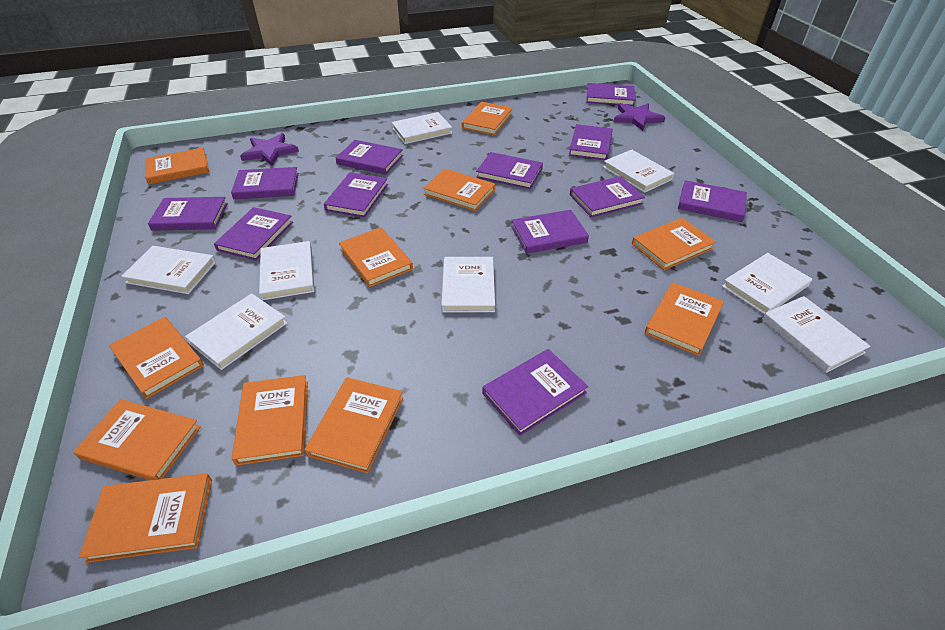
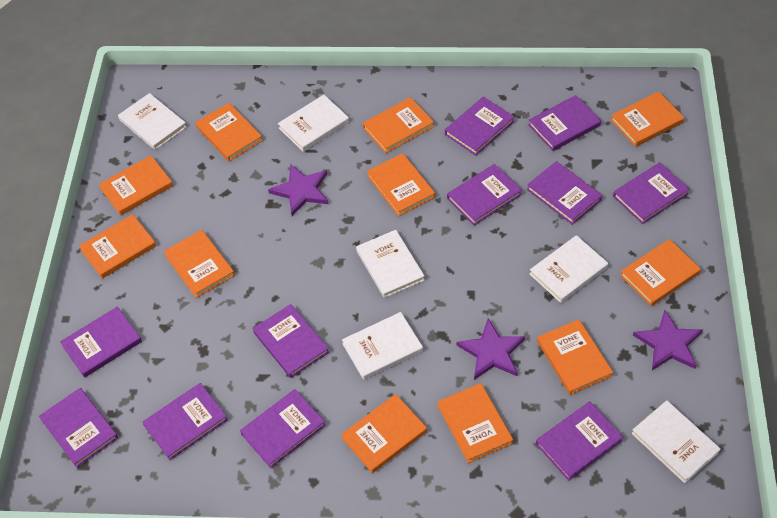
purple book: [148,197,228,231] [214,207,293,261] [231,167,299,199] [324,172,388,218] [336,140,403,175] [476,152,543,189] [482,349,588,436] [511,210,589,254] [569,124,613,160] [570,176,645,217] [586,83,635,106] [678,180,747,222] = 12 -> [39,388,118,468] [60,307,142,378] [142,383,228,460] [240,389,326,468] [253,304,329,378] [445,97,515,156] [447,164,522,226] [527,161,602,225] [528,95,601,151] [536,402,623,481] [613,162,690,224] = 11
purple star: [240,133,299,166] [614,103,665,131] = 2 -> [268,164,328,216] [456,319,525,380] [633,310,703,370] = 3
white book: [121,246,216,294] [185,293,287,370] [259,241,315,300] [392,112,452,144] [441,257,495,312] [603,150,674,193] [722,253,812,315] [762,296,870,373] = 8 -> [118,93,187,150] [278,95,349,152] [342,312,423,380] [356,230,425,298] [530,235,608,303] [631,400,721,483] = 6

